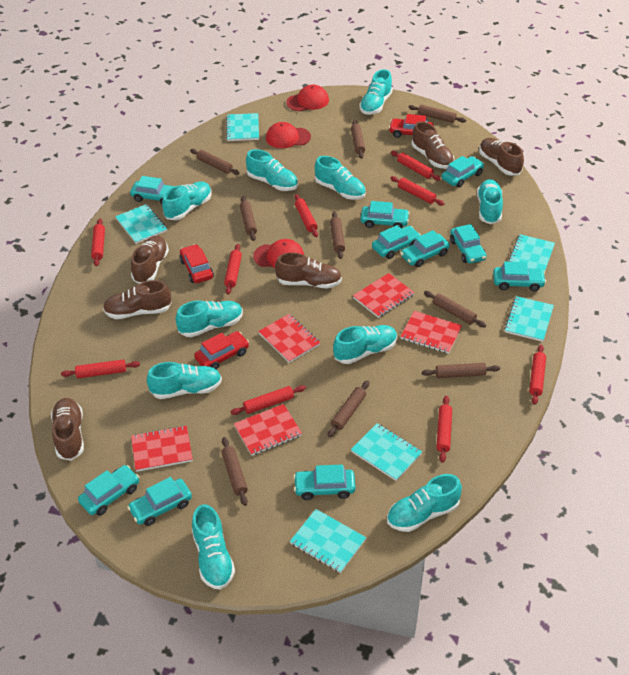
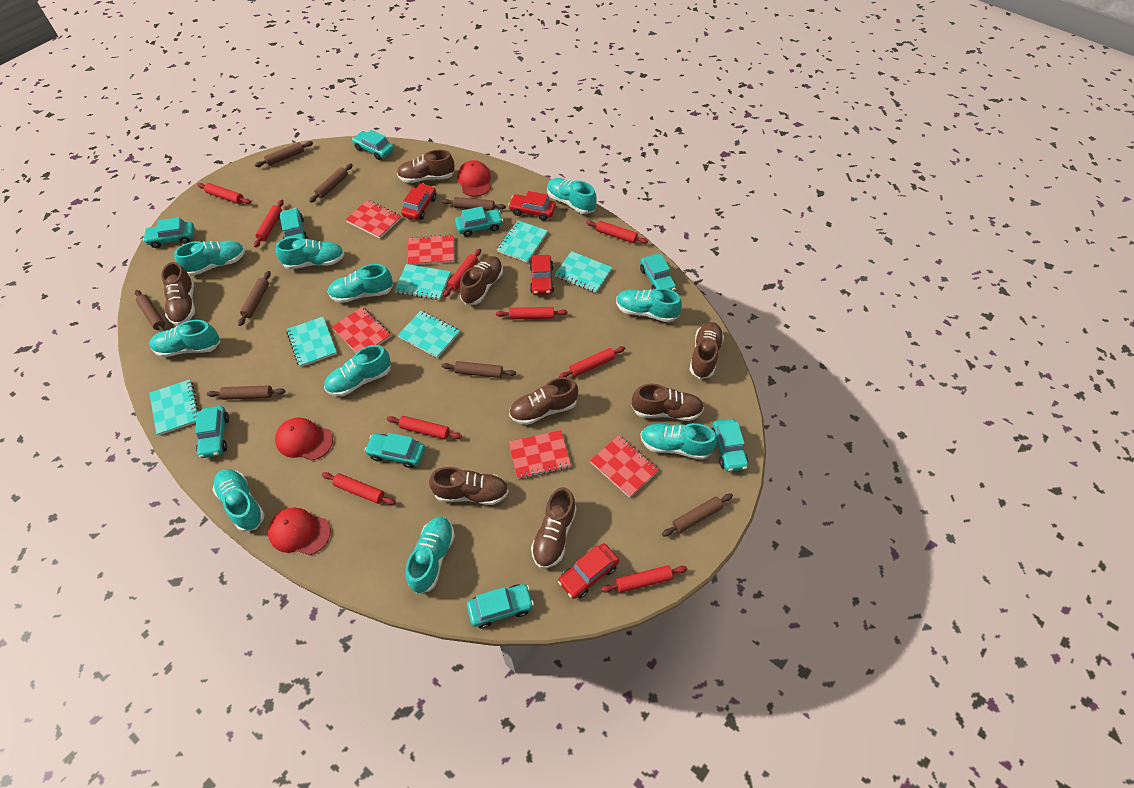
brown rolling pin: [190,149,239,175] [221,437,248,506] [240,196,257,241] [327,380,369,437] [330,212,345,259] [351,120,365,159] [408,105,466,123] [422,363,500,378] [424,291,486,327] = 9 -> [135,290,166,332] [207,385,286,400] [238,271,271,326] [255,141,313,167] [309,164,353,203] [441,361,516,378] [442,197,506,211] [662,493,733,536] = 8
brown shoe: [51,398,84,461] [103,280,171,319] [131,236,169,284] [275,253,342,289] [412,121,454,169] [479,138,524,176] = 6 -> [161,262,195,325] [397,150,455,183] [429,467,509,505] [459,256,503,305] [509,377,578,425] [531,487,576,568] [632,384,704,421] [689,322,724,379] = 8
red car: [180,244,214,283] [194,331,249,370] [389,114,434,138] = 3 -> [401,183,436,220] [508,191,556,221] [530,255,554,295] [558,543,619,599] = 4
turquoise car: [78,465,139,516] [127,477,192,526] [130,176,175,204] [293,464,356,500] [360,201,410,228] [372,225,421,259] [400,230,450,267] [442,156,484,188] [450,224,486,263] [493,261,546,291] = 10 -> [143,217,194,248] [195,406,229,458] [279,208,308,239] [352,130,394,160] [364,433,425,468] [455,206,503,237] [467,584,534,628] [640,254,676,291] [712,419,748,472] = 9

